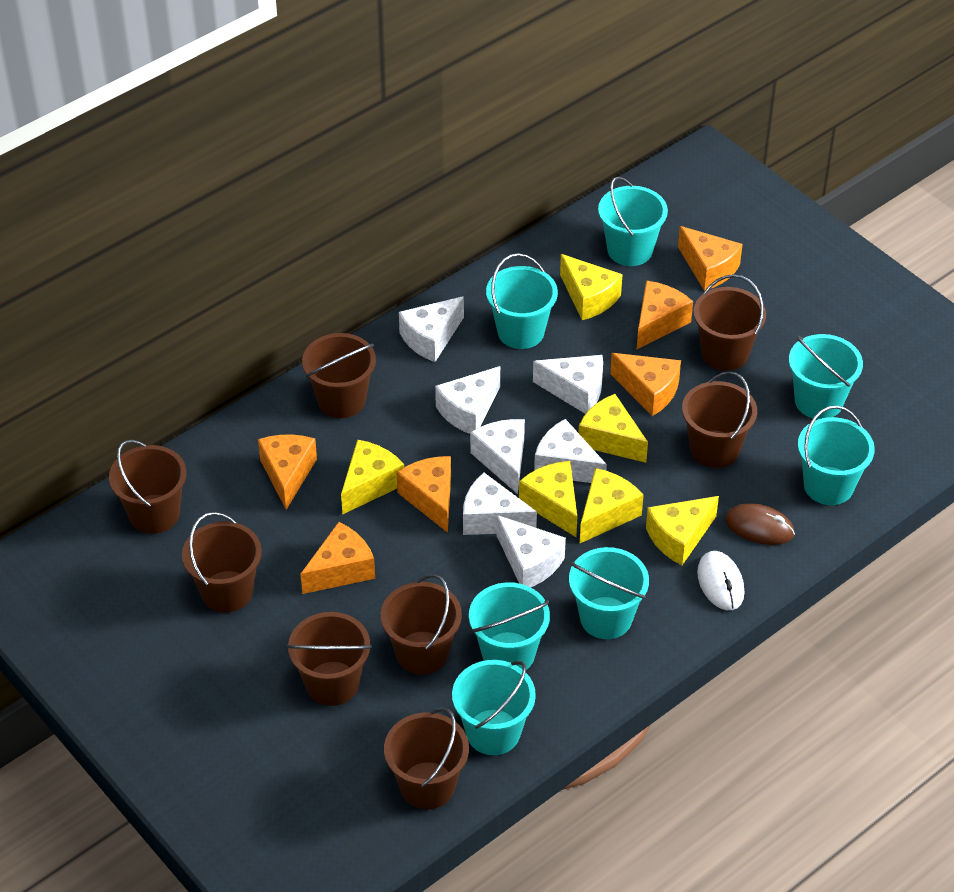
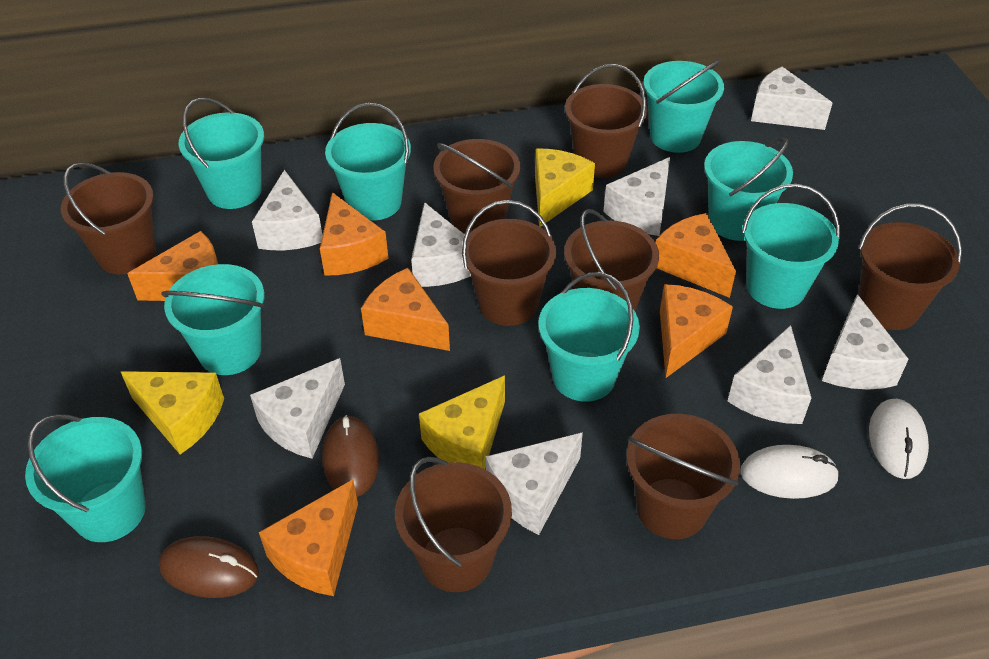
brown mouse: [725,503,795,545] = 1 -> [159,536,259,598] [322,415,379,497] = 2
turquoise bucket: [452,660,536,755] [469,582,550,670] [486,253,558,349] [569,547,649,639] [598,176,668,266] [789,334,863,419] [798,406,875,505] = 7 -> [25,414,146,542] [161,264,264,375] [178,98,264,209] [325,103,411,221] [538,272,640,402] [643,60,724,153] [704,138,793,241] [742,184,840,309] = 8
white cheese: [399,296,464,362] [435,366,500,434] [463,472,537,535] [470,419,525,494] [496,515,566,587] [533,355,603,414] [534,419,607,483] = 7 -> [250,358,345,459] [252,170,323,250] [411,202,471,287] [486,432,583,535] [603,157,670,236] [728,325,811,424] [751,67,833,130] [822,294,909,389] = 8
white mouse: [697,551,744,610] = 1 -> [740,445,840,499] [869,399,929,479] = 2
yellow cheese: [341,440,404,515] [519,461,577,537] [560,254,622,320] [578,394,648,463] [580,468,644,543] [646,496,719,565] = 6 -> [121,371,224,454] [419,375,505,469] [535,148,595,227] = 3

